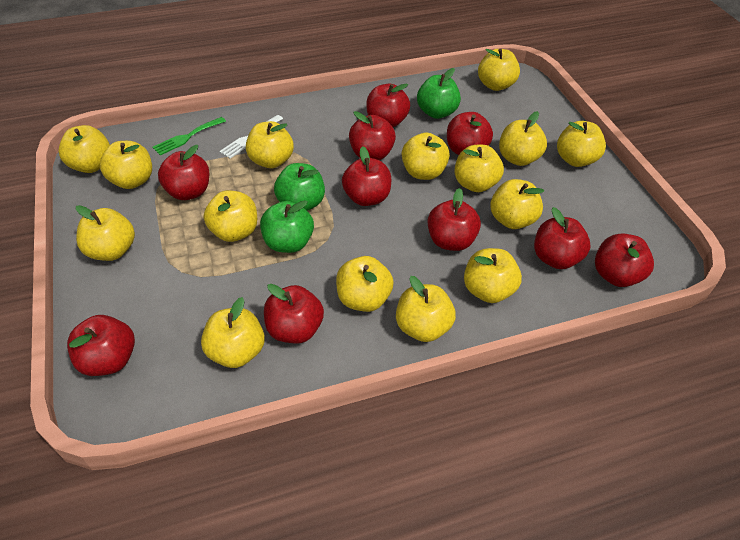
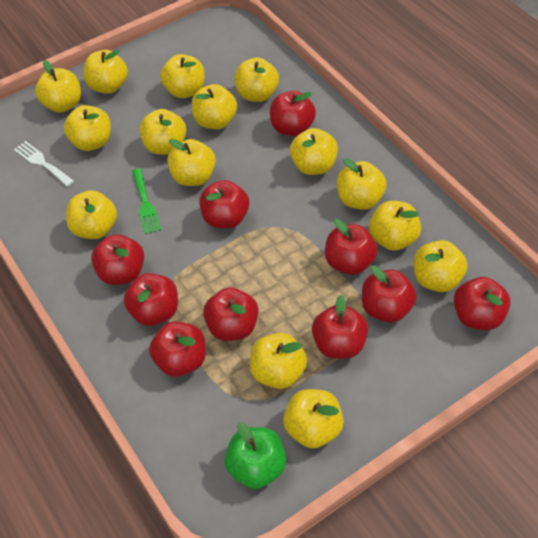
green apple: [260,200,314,253] [274,163,325,211] [417,68,461,119] = 3 -> [224,422,286,489] = 1

